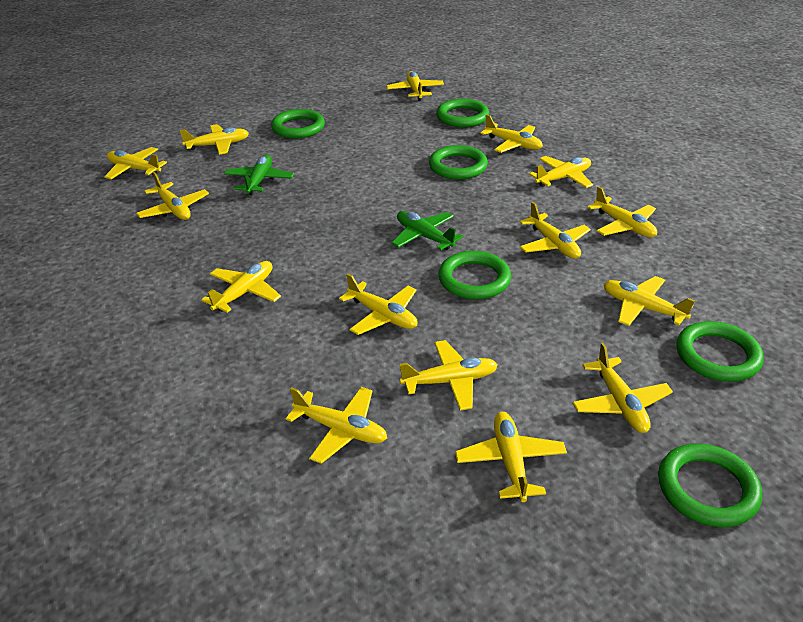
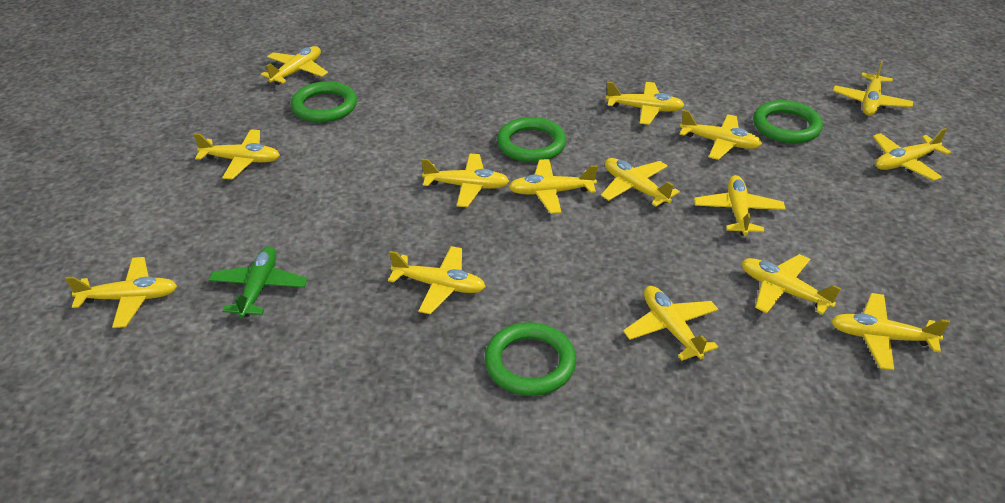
green plane: [224,155,294,195] [392,211,463,250] = 2 -> [209,246,308,318] = 1
green ring: [271,109,325,139] [429,145,488,179] [436,99,489,127] [438,251,511,300] [658,443,762,527] [676,321,764,382] = 6 -> [291,81,357,123] [485,322,576,396] [497,117,567,162] [753,100,823,144] = 4

